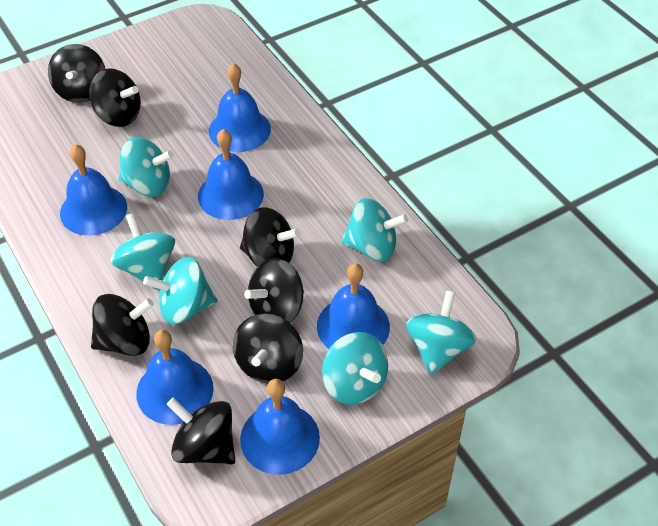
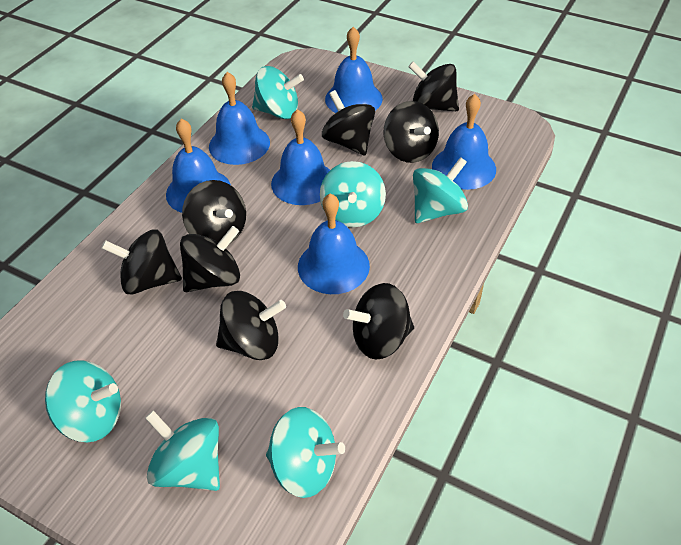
black spinning top: [48,44,105,103] [89,68,141,127] [91,294,154,356] [167,398,235,464] [233,314,303,383] [240,207,300,267] [244,258,304,323] = 7 -> [101,229,182,294] [180,226,240,292] [182,180,246,243] [216,291,286,360] [322,90,375,156] [343,283,414,360] [384,101,439,163] [408,62,459,111] = 8

